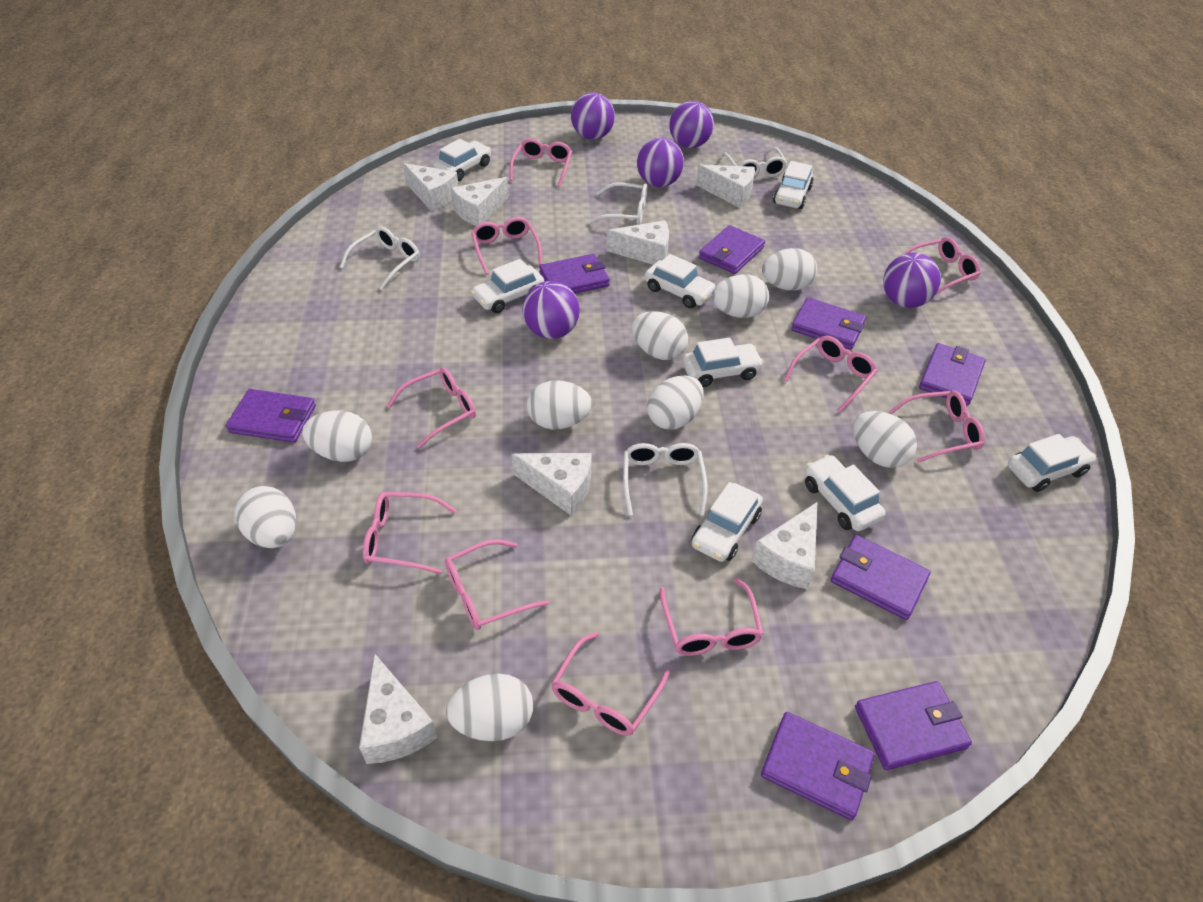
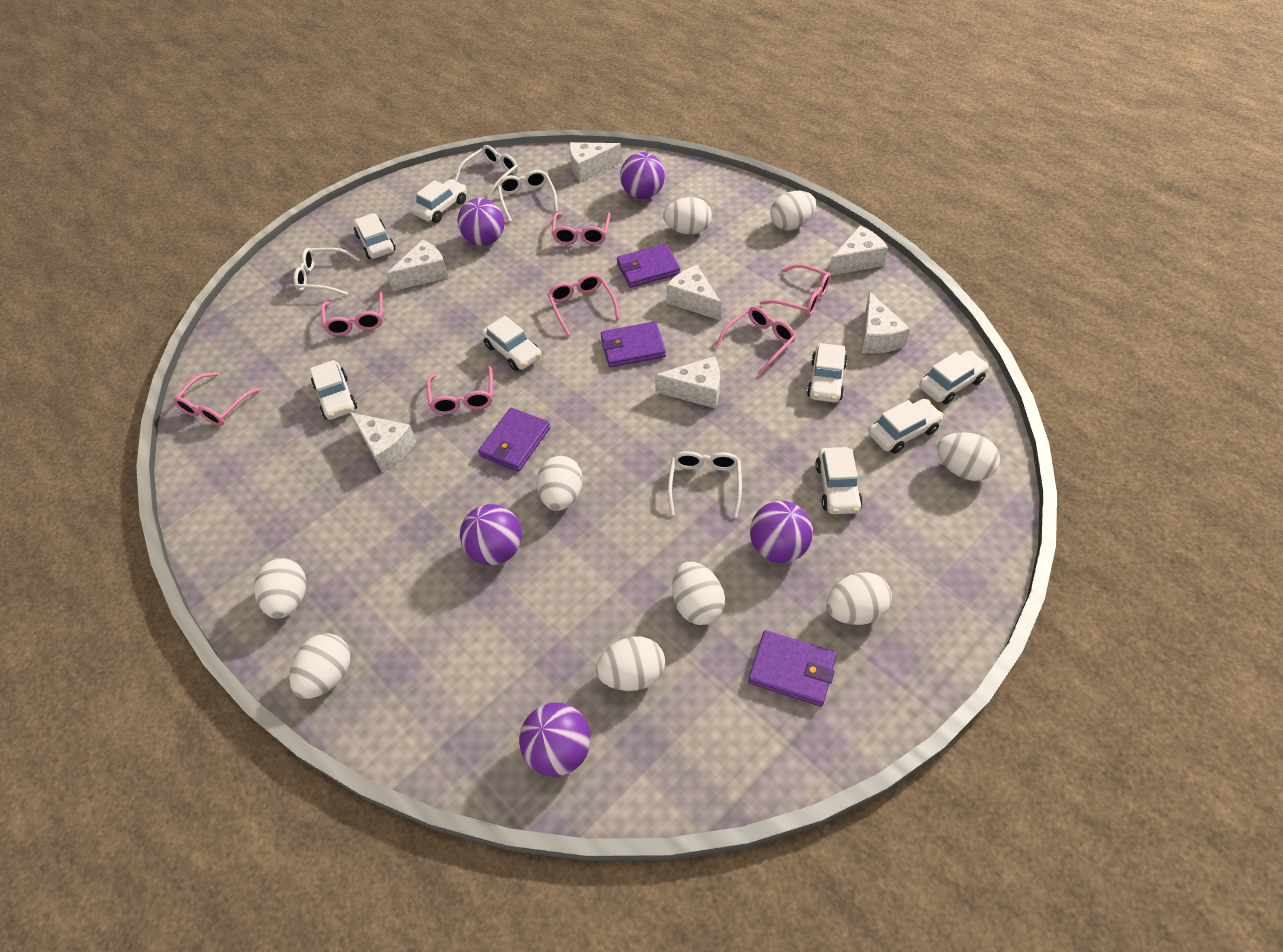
pink glasses: [363,492,457,575] [387,367,476,449] [445,539,549,630] [471,217,542,275] [509,138,572,187] [551,631,670,736] [660,578,764,656] [784,336,877,413] [889,391,985,463] [904,237,981,295] = 10 -> [173,372,261,426] [321,291,383,336] [427,365,493,415] [548,273,620,336] [552,212,611,245] [715,306,796,375] [759,264,831,316] = 7
purple wallet: [226,389,316,443] [539,254,610,294] [699,225,765,274] [761,712,875,820] [791,298,866,350] [831,535,931,620] [855,681,972,770] [919,343,986,405] = 8 -> [478,408,550,472] [601,321,666,367] [617,244,680,288] [748,630,837,707] = 4

